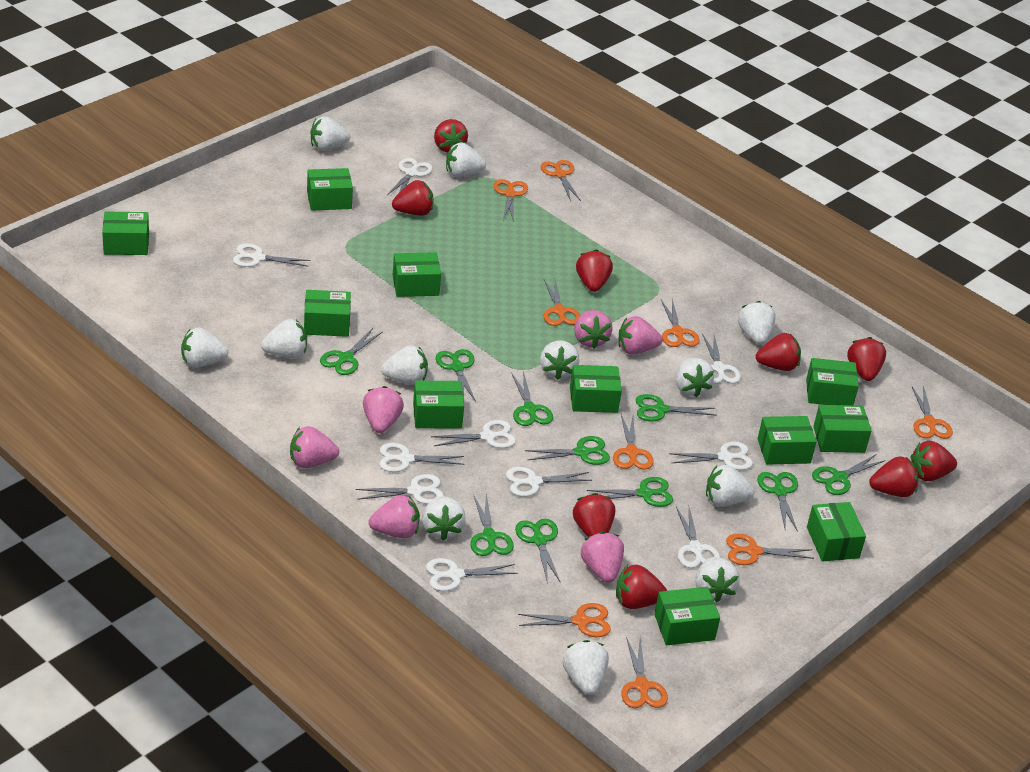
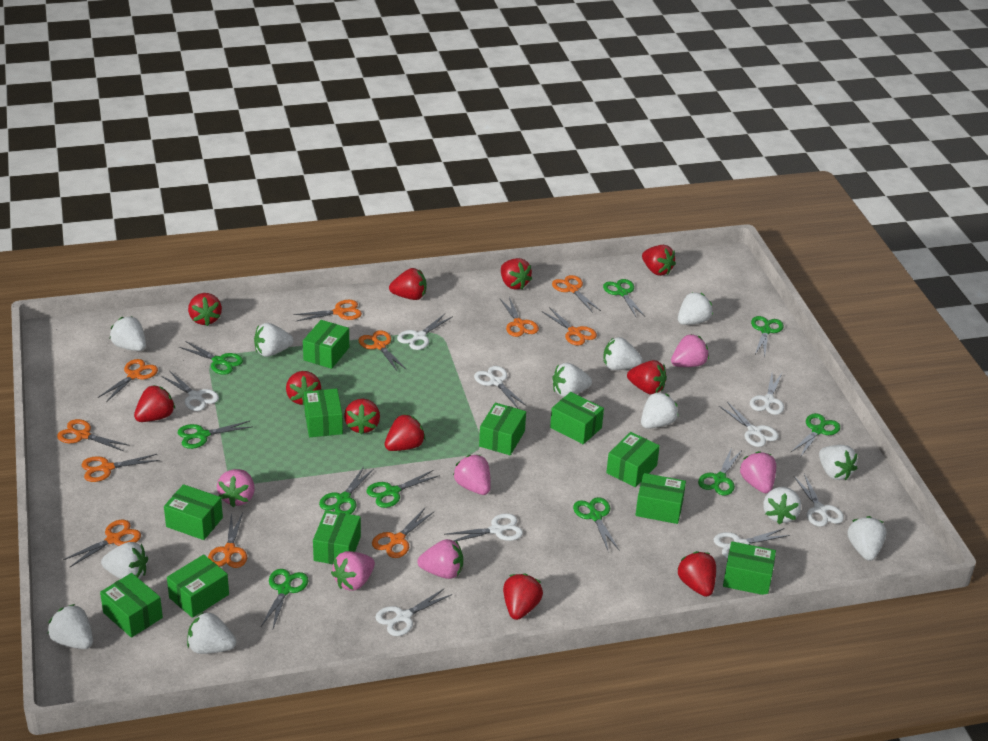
orange scissors: [494,179,528,222] [518,603,611,637] [541,160,581,201] [544,279,580,326] [613,414,654,470] [621,637,668,708] [661,299,700,347] [726,534,814,565] [912,385,953,439] = 9 -> [57,419,130,451] [63,520,141,567] [81,454,159,482] [98,359,158,402] [208,513,247,568] [294,300,362,321] [359,330,407,372] [372,508,435,558] [500,297,539,337] [541,307,597,346] [552,275,601,313] = 11
red strawberry: [392,180,433,216] [434,119,468,153] [573,493,615,537] [576,249,613,292] [616,565,667,609] [756,333,801,371] [847,337,886,381] [869,456,918,497] [910,441,957,481] = 9 -> [134,385,175,422] [188,293,222,326] [286,371,321,405] [344,399,380,435] [385,414,425,451] [389,268,426,300] [501,258,532,290] [503,573,543,620] [627,360,667,394] [642,245,676,276] [677,551,716,597] = 11
white scissors: [233,244,311,267] [356,474,444,504] [379,443,464,472] [387,158,433,195] [426,558,517,591] [431,420,516,448] [506,467,592,497] [669,442,753,470] [676,507,720,568] [702,334,741,384] = 10 -> [161,371,219,411] [375,588,452,636] [397,314,452,350] [444,513,523,542] [474,366,527,408] [714,528,790,559] [719,402,779,447] [750,373,784,415] [794,474,844,527] = 9

